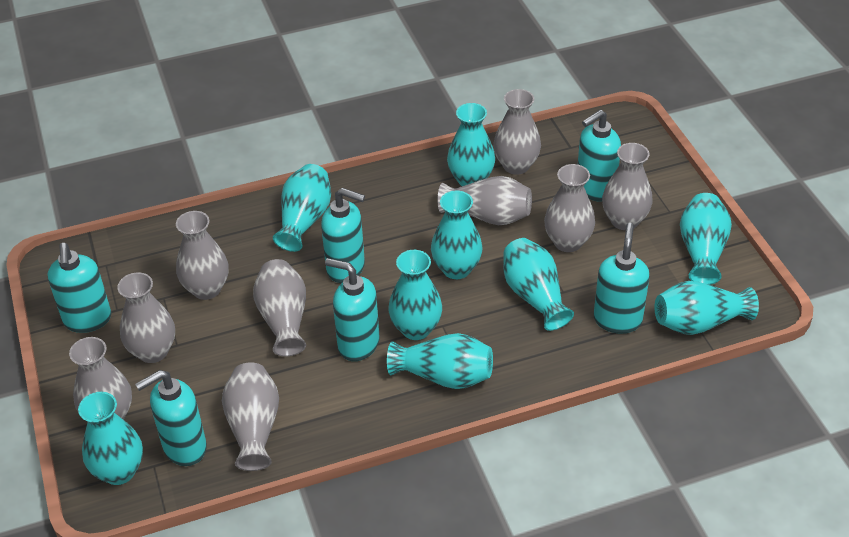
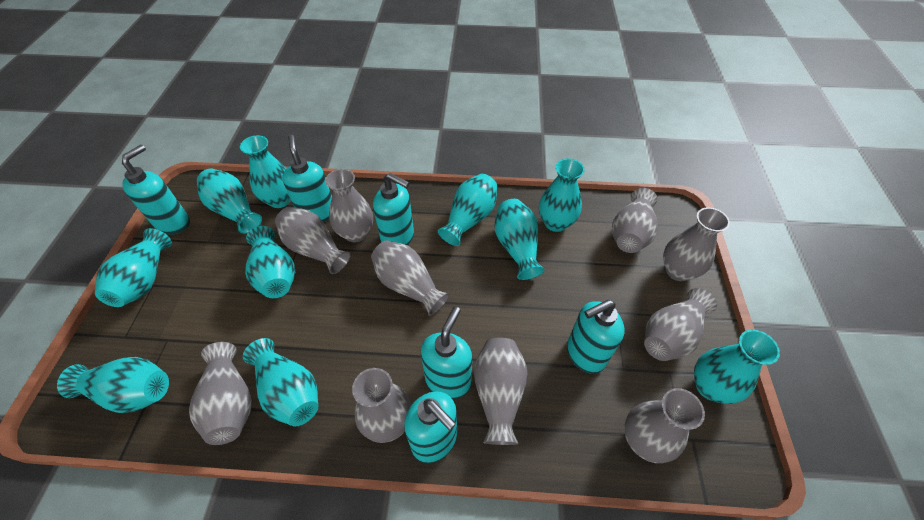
grey vase: [69,337,132,420] [117,272,175,363] [176,211,228,300] [222,362,279,471] [253,259,306,357] [438,176,532,225] [493,89,541,175] [544,164,595,252] [602,143,652,230] = 9 -> [189,342,252,445] [275,207,350,274] [325,169,373,242] [352,368,411,443] [371,240,449,316] [474,338,528,445] [612,188,658,253] [624,388,705,463] [644,288,717,361] [663,207,730,281] = 10
turquoise vase: [78,392,143,485] [273,164,331,252] [387,333,493,389] [388,250,442,340] [431,190,482,279] [447,103,495,186] [503,238,574,331] [654,281,759,335] [680,193,732,285] = 9 -> [57,357,169,413] [95,228,172,307] [197,169,262,234] [240,135,291,208] [243,338,318,427] [245,226,295,298] [438,174,497,246] [494,199,544,280] [539,158,585,232] [694,329,780,404] = 10

